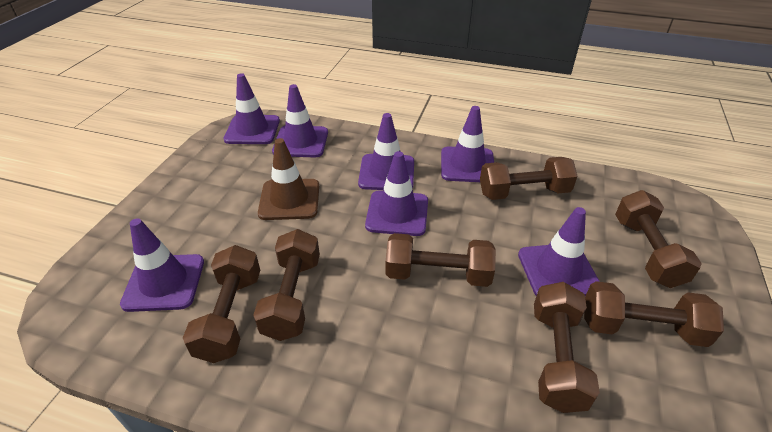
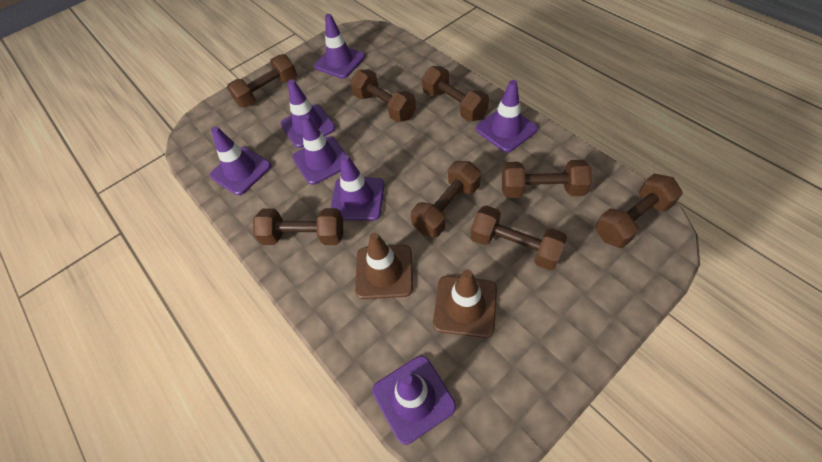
brown dumbbell: [183,245,260,363] [253,229,320,341] [386,233,496,287] [480,157,577,200] [534,282,600,413] [584,281,724,347] [615,190,702,288] = 7 -> [227,54,297,108] [253,208,343,245] [350,69,416,122] [411,161,481,238] [422,66,489,122] [470,205,567,270] [502,160,592,198] [595,174,683,248] = 8
brown traffic cone: [258,138,319,220] = 1 -> [355,232,413,299] [433,269,497,338] = 2

